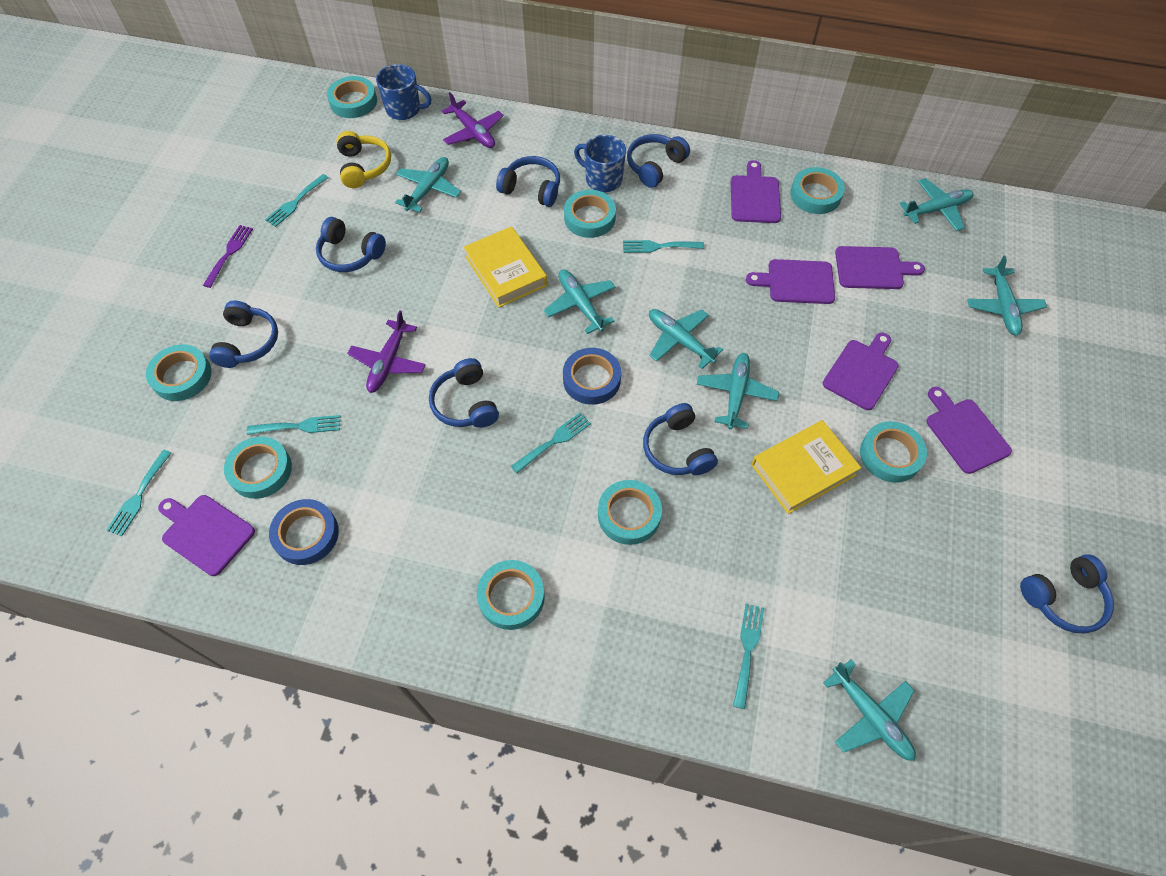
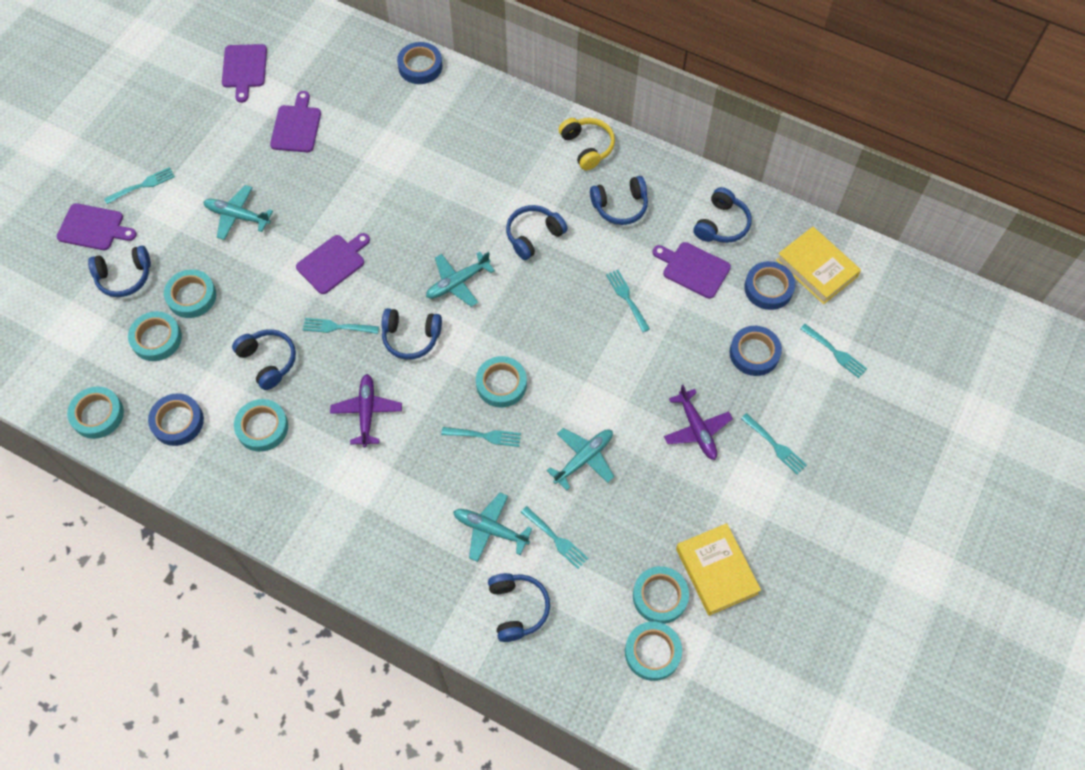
blue mug: [376,64,431,120] [574,135,626,192] = 2 -> none = 0
blue tape: [269,499,339,565] [563,348,621,405] = 2 -> [148,393,204,446] [397,42,442,84] [729,326,782,376] [744,261,795,310] = 4
purple cutting board: [158,495,255,576] [731,160,781,223] [746,259,835,304] [823,333,899,410] [835,246,925,289] [926,387,1012,474] = 6 -> [57,203,137,250] [222,44,267,103] [270,91,321,152] [296,233,370,294] [653,242,731,299] = 5
purple fork: [203,225,253,288] = 1 -> none = 0
turquoise fork: [106,449,172,536] [247,415,341,435] [265,174,329,227] [511,413,591,473] [623,240,704,253] [733,604,764,709] = 6 -> [104,167,175,204] [303,318,379,334] [441,427,521,447] [521,506,588,569] [606,270,650,332] [741,413,807,474] [800,324,867,378] = 7
turquoise plane: [395,157,461,213] [544,269,615,334] [649,309,723,369] [697,353,779,430] [823,659,916,761] [899,178,973,231] [967,256,1047,336] = 7 -> [203,185,273,240] [426,252,495,307] [453,493,533,562] [546,428,614,490] = 4
turquoise tape: [146,344,212,401] [224,436,292,499] [327,76,377,118] [477,560,545,630] [564,190,616,238] [598,480,662,545] [790,167,845,214] [860,421,927,483] = 8 -> [67,386,124,439] [128,311,182,361] [164,269,216,318] [234,399,288,452] [476,356,527,407] [625,622,682,681] [633,566,689,624] = 7

